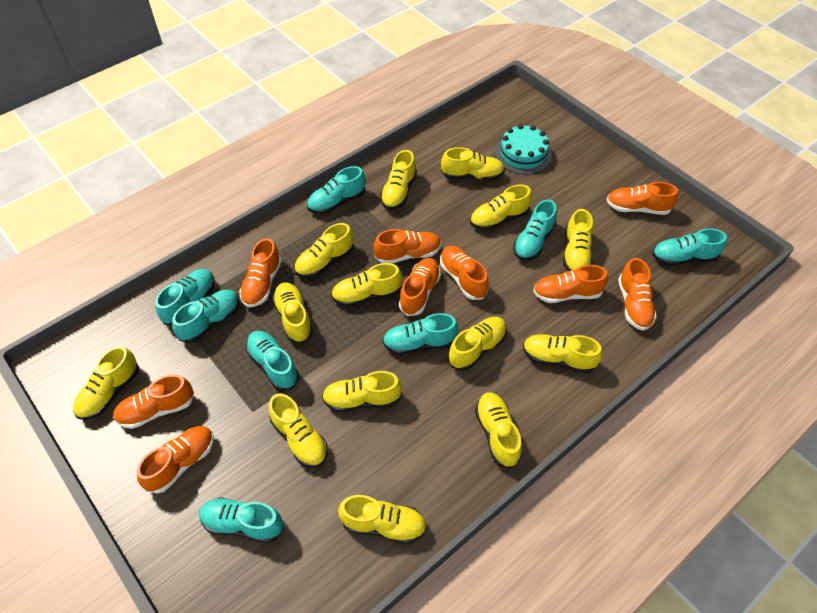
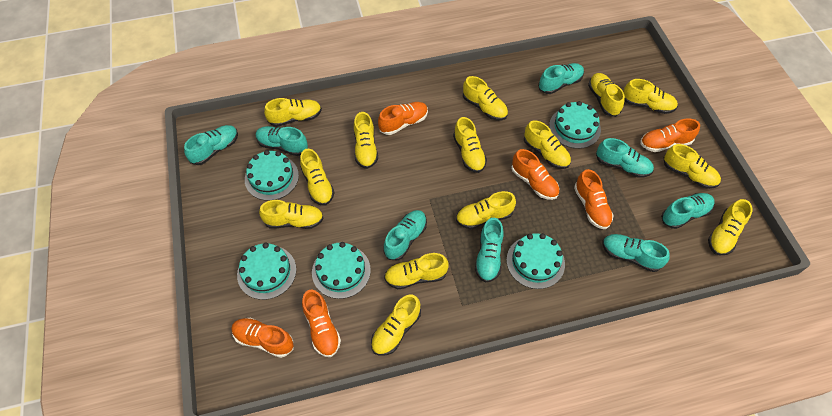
orange shoe: [113,374,194,429] [137,426,214,494] [239,238,282,307] [374,229,441,264] [399,258,441,316] [440,246,489,300] [533,265,608,303] [607,182,678,215] [618,258,657,331] = 9 -> [231,318,294,358] [302,289,341,357] [378,102,428,135] [511,149,559,200] [574,169,614,229] [640,118,700,152] = 6
turquoise cake: [495,124,552,174] = 1 -> [237,243,296,300] [245,150,299,201] [312,242,371,299] [506,233,565,289] [549,101,601,149] = 5

